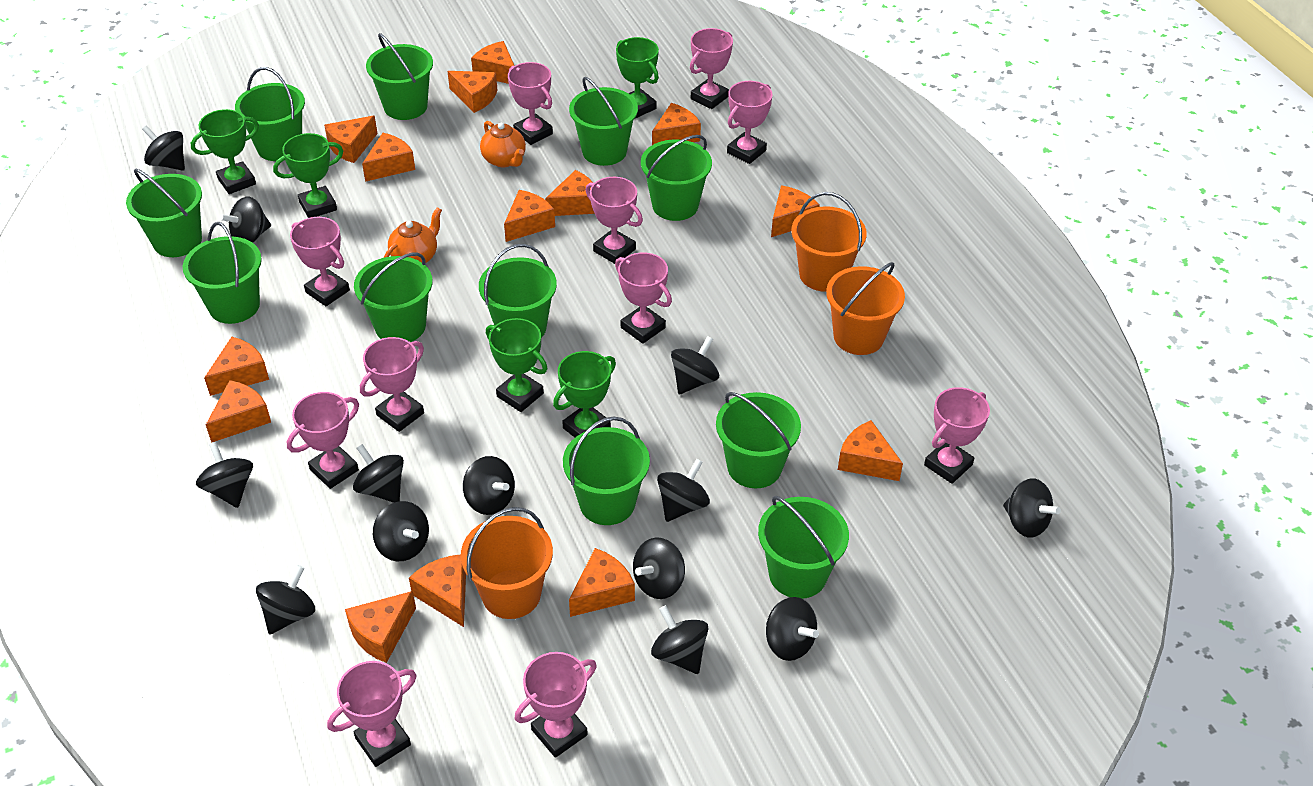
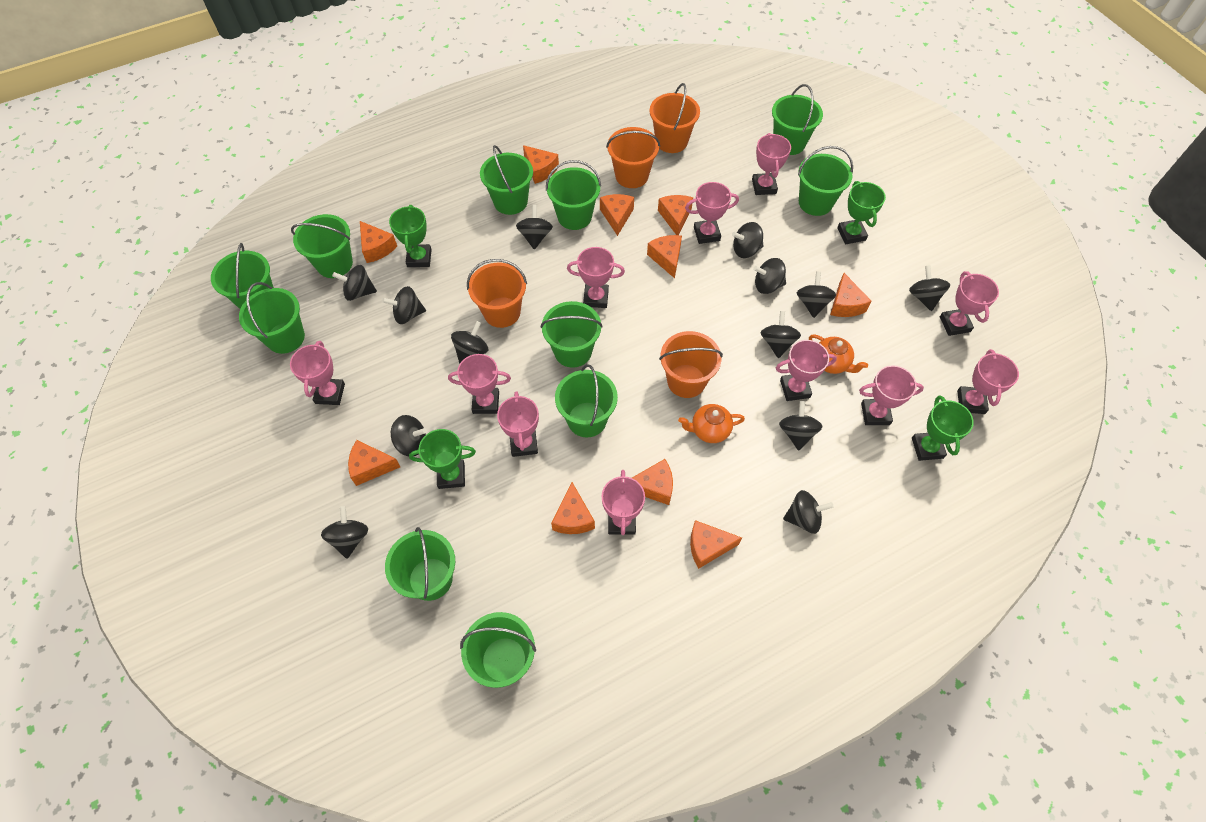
green trophy: [191,109,259,194] [273,133,343,218] [486,318,547,412] [553,351,616,437] [616,37,659,118] = 5 -> [389,205,432,267] [409,429,476,489] [837,181,886,244] [912,395,974,461] = 4
orange bucket: [461,507,553,619] [791,192,867,292] [826,262,905,355] = 3 -> [467,259,527,328] [606,127,660,188] [649,83,700,153] [659,331,723,398] = 4
orange cheese: [204,337,269,396] [206,380,271,443] [324,116,378,163] [345,591,416,663] [362,133,415,182] [409,555,466,627] [448,71,497,113] [471,41,514,84] [504,190,555,242] [545,170,595,216] [569,548,635,617] [652,103,701,145] [771,185,820,237] [838,420,903,481] = 14 -> [348,440,400,486] [360,221,397,263] [523,145,559,184] [551,482,595,534] [600,194,634,236] [632,459,673,505] [647,235,682,278] [658,195,693,235] [690,520,742,569] [830,273,871,317] = 10

